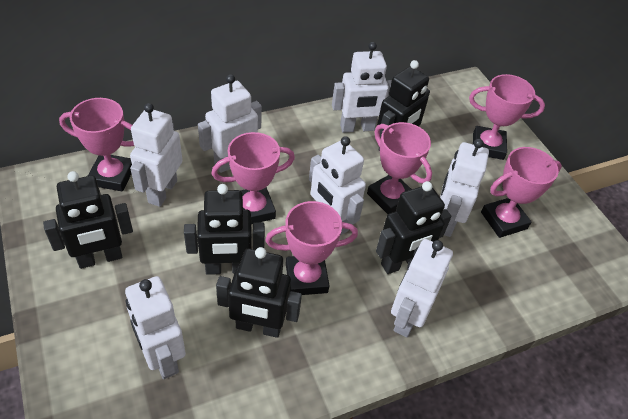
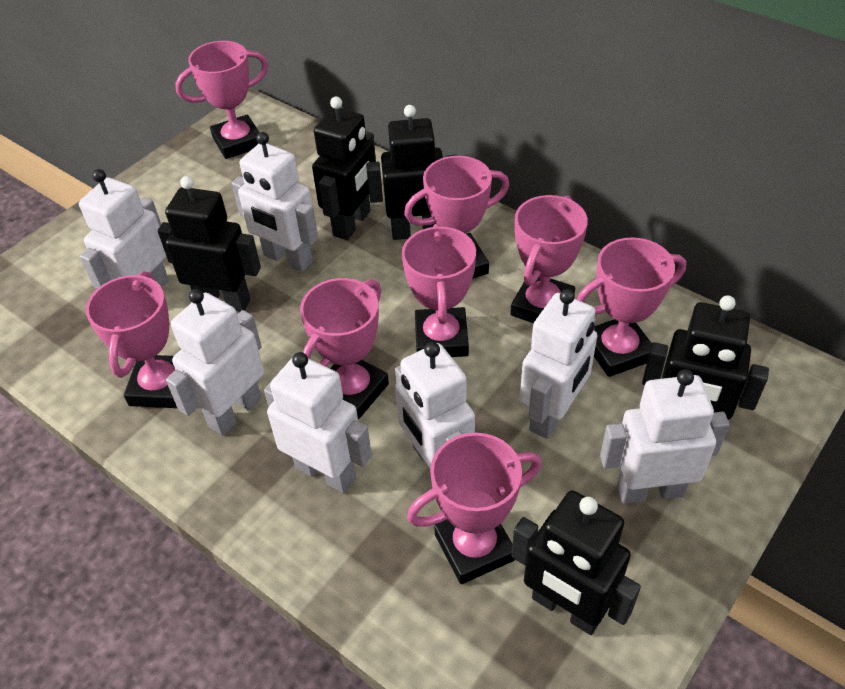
pink trophy: [59,98,134,192] [211,132,295,224] [265,201,358,295] [367,122,432,214] [469,74,545,160] [481,147,562,238] = 6 -> [86,271,177,408] [175,41,268,159] [300,278,389,420] [402,224,476,357] [404,156,509,279] [407,433,542,584] [510,195,588,323] [577,237,686,377] = 8

